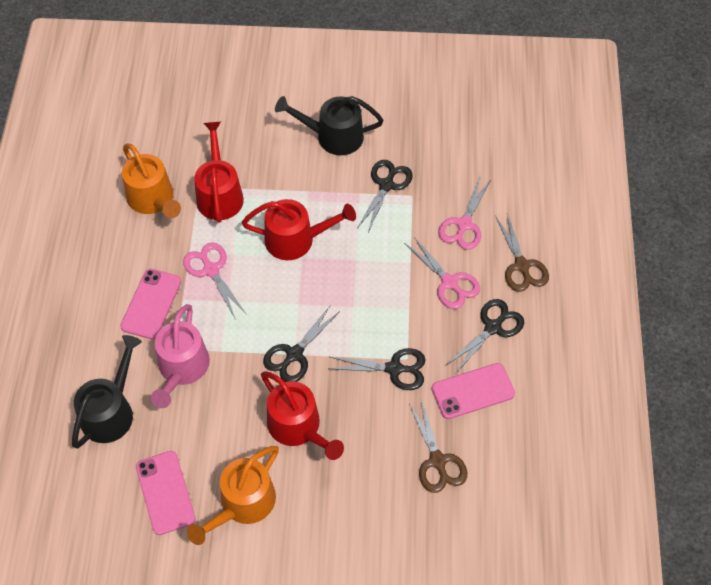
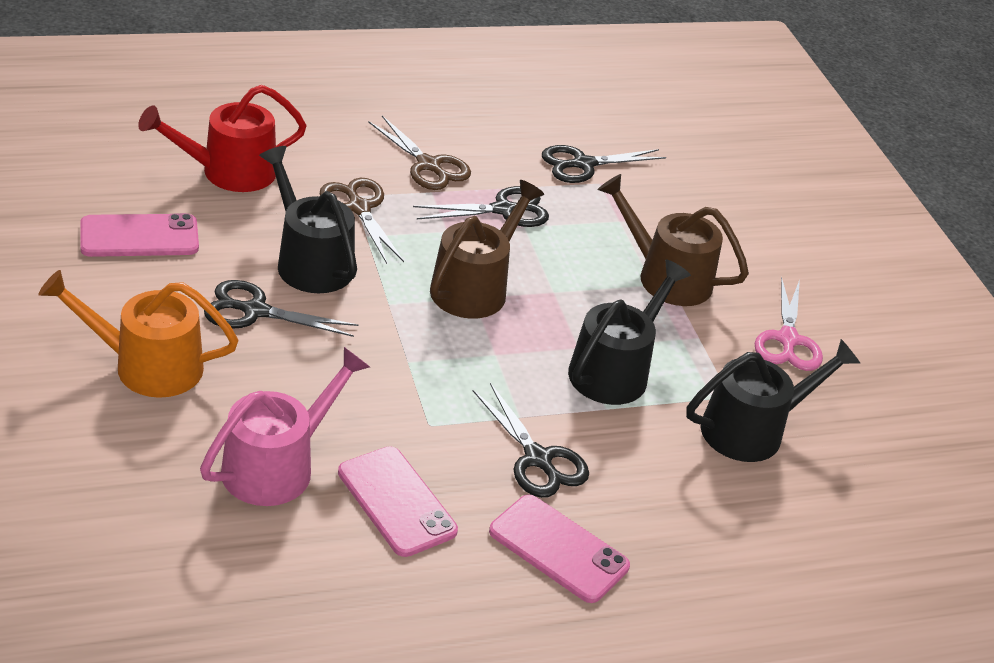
black watering can: [72,335,142,449] [275,96,383,155] = 2 -> [259,146,357,293] [568,260,691,405] [686,339,860,462] = 3
brown watering can: none = 0 -> [430,180,544,319] [598,174,749,306] = 2
orange watering can: [122,143,181,218] [187,446,279,545] = 2 -> [38,270,239,398] = 1
pink scissors: [183,242,247,320] [404,236,480,309] [438,177,491,250] = 3 -> [755,277,823,371] = 1
red watering can: [194,122,244,223] [242,199,356,260] [261,371,344,460] = 3 -> [138,85,307,192] = 1

